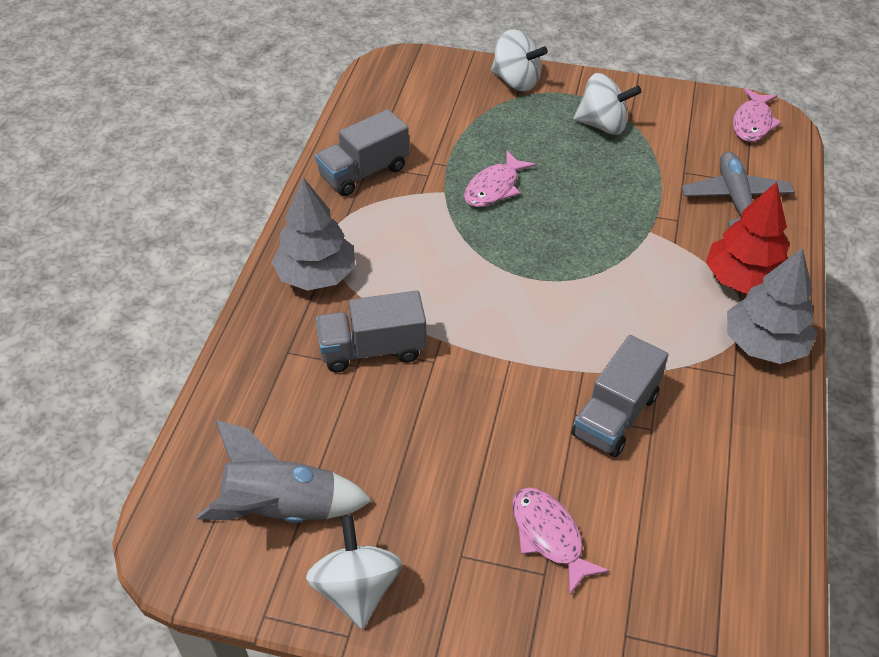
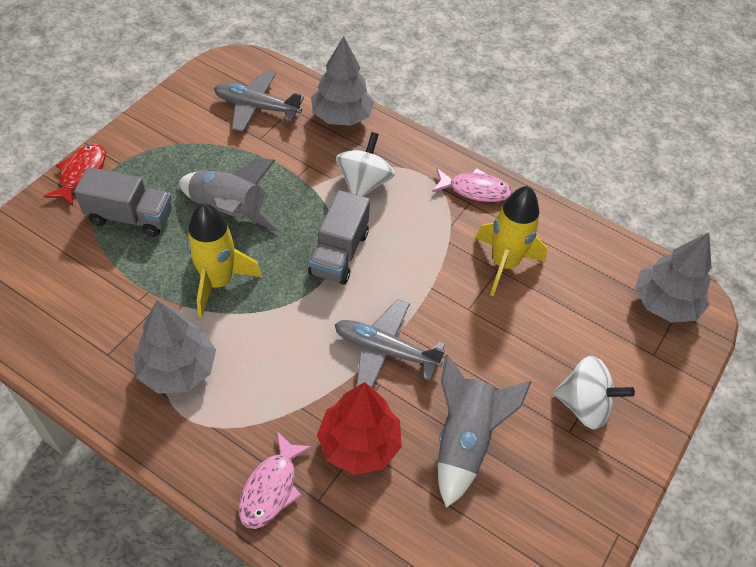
grey plane: [682,151,795,228] = 1 -> [214,70,304,132] [335,299,446,387] = 2
grey rocket: [197,420,372,523] = 1 -> [179,159,280,231] [438,355,531,508] = 2
grey tree: [272,177,355,291] [727,247,817,364] = 2 -> [134,300,216,394] [311,36,374,126] [635,233,712,323] = 3
grey truck: [315,109,409,196] [316,291,426,372] [572,335,668,457] = 3 -> [74,167,172,237] [308,190,370,285] = 2
pink fish: [464,151,536,207] [512,488,610,595] [733,88,782,142] = 3 -> [239,431,313,529] [432,168,512,202] = 2
red fish: none = 0 -> [43,144,106,206] = 1
white spinning top: [306,515,402,629] [491,29,548,91] [574,73,642,135] = 3 -> [336,132,395,197] [553,356,635,429] = 2
yellow rocket: none = 0 -> [186,203,262,317] [476,186,547,296] = 2

